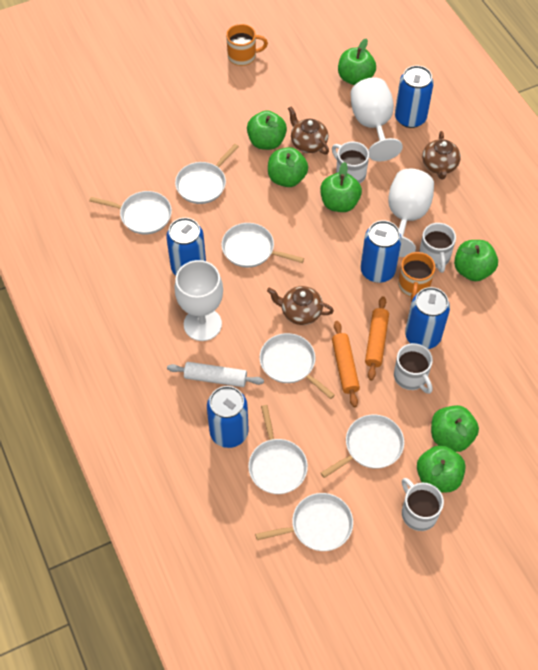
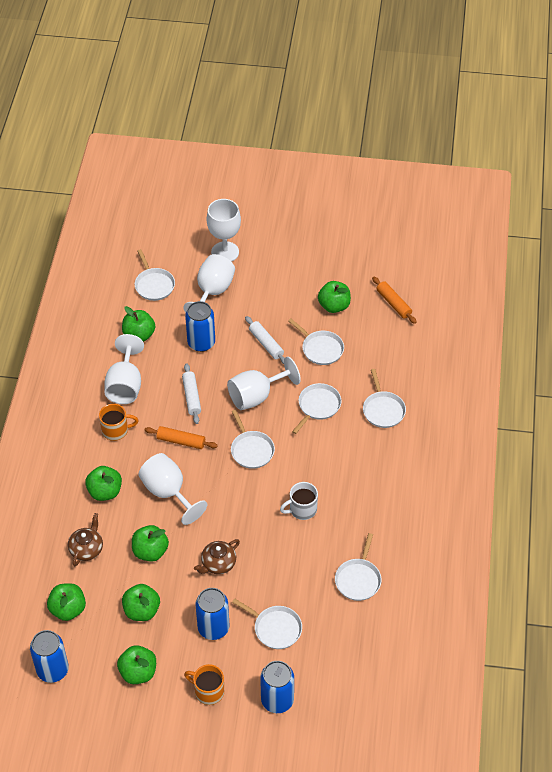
blue can: [166,218,206,275] [207,386,249,448] [361,221,402,283] [395,65,434,128] [405,287,450,349] = 5 -> [30,630,69,683] [185,301,215,352] [195,588,230,640] [260,661,294,713] = 4
brown teapot: [267,286,334,325] [288,106,329,154] [422,131,461,179] = 3 -> [68,513,103,566] [194,539,240,574] = 2
white goblet: [174,260,223,341] [350,77,403,161] [388,168,434,257] = 3 -> [104,334,144,404] [138,453,207,525] [183,254,235,313] [207,199,241,262] [227,357,301,410] = 5
white mug: [332,142,369,184] [394,343,433,394] [402,478,444,531] [419,223,456,273] = 4 -> [280,482,318,520] = 1
white rolling pin: [167,362,264,387] = 1 -> [182,364,201,424] [245,316,285,364] = 2

